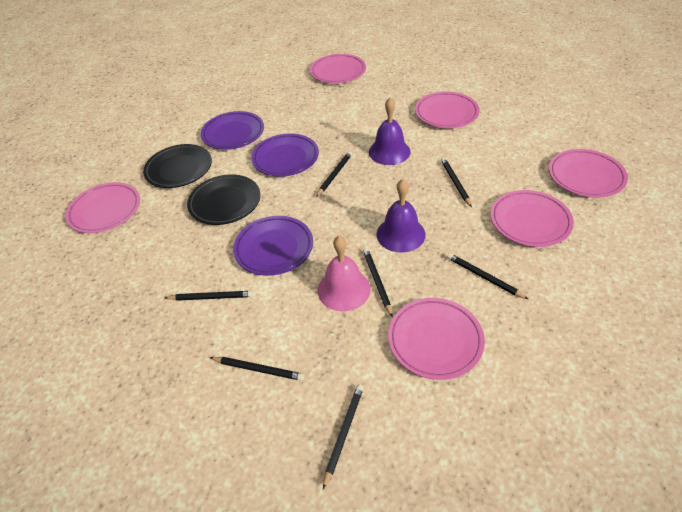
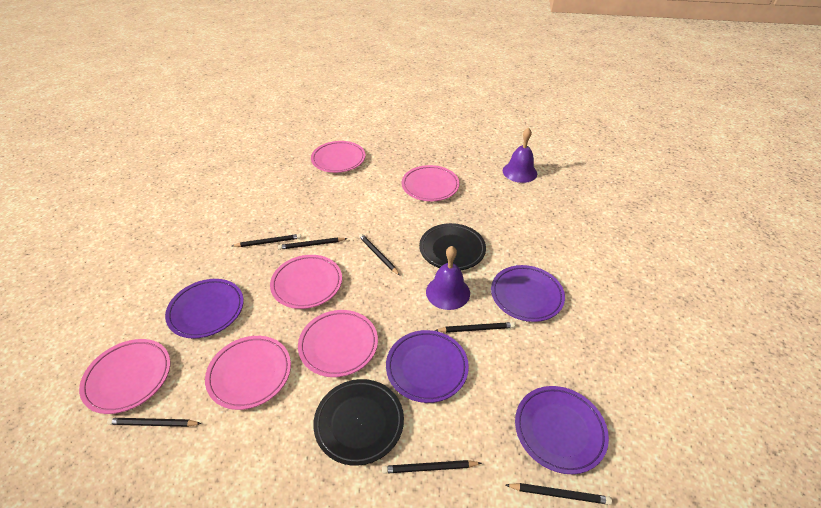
pink bell: [318,236,371,311] = 1 -> none = 0
purple plate: [201,111,264,150] [233,216,313,276] [251,134,319,177] = 3 -> [165,279,244,339] [386,330,469,403] [491,265,565,322] [515,386,609,474] = 4

